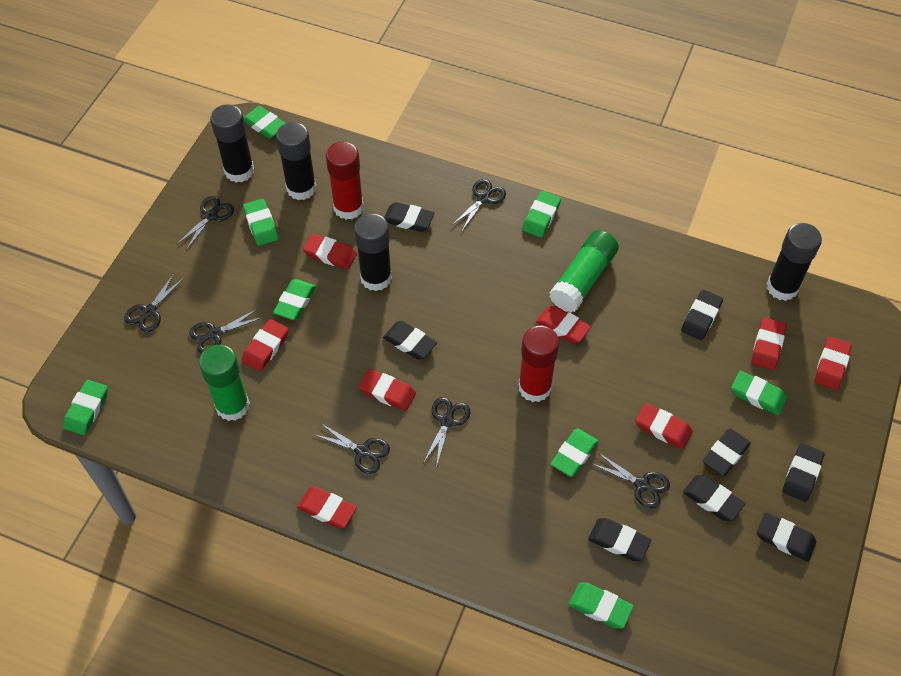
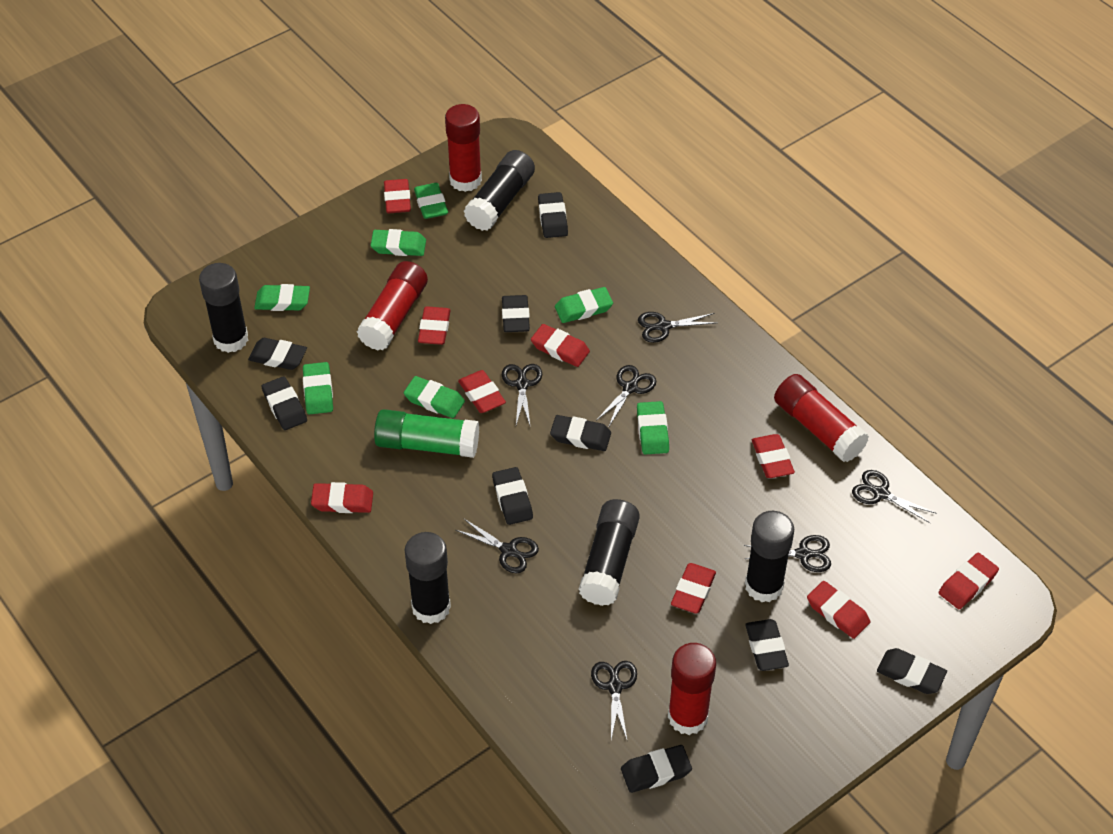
black eraser: [383,321,437,360] [384,202,435,232] [588,518,651,561] [681,289,723,340] [683,475,745,521] [703,429,751,476] [757,512,817,562] [782,443,825,502] = 8 -> [248,338,307,370] [262,376,307,430] [492,467,533,525] [502,295,530,332] [538,192,568,238] [550,415,611,451] [621,745,692,793] [745,619,789,671] [877,648,947,694] = 9
black glue stick: [210,104,254,183] [276,122,316,200] [354,213,392,291] [767,223,822,301] = 4 -> [199,263,248,353] [405,532,451,624] [464,150,535,231] [579,499,640,606] [745,511,794,602] = 5
green eraser: [63,380,108,435] [243,106,286,138] [243,199,279,246] [273,279,316,320] [522,191,561,238] [551,429,598,477] [569,583,634,629] [731,371,787,415] = 8 -> [254,284,310,311] [303,362,333,415] [370,229,426,256] [404,376,465,418] [414,183,448,219] [555,287,613,323] [637,401,669,455] = 7
green glue stick: [199,345,250,421] [549,230,619,313] = 2 -> [374,409,479,458] = 1
red eraser: [242,319,289,371] [297,487,357,529] [303,234,357,269] [358,369,416,411] [536,305,591,344] [636,403,693,449] [751,318,786,370] [814,337,852,390] = 8 -> [311,482,373,513] [384,179,411,213] [418,306,451,345] [458,370,506,413] [531,324,590,367] [671,563,716,614] [752,434,795,478] [807,581,870,639] [939,553,999,609] = 9
red glue stick: [326,142,364,220] [518,325,559,402] = 2 -> [357,261,428,350] [445,104,482,192] [668,643,716,735] [774,374,869,462] = 4

